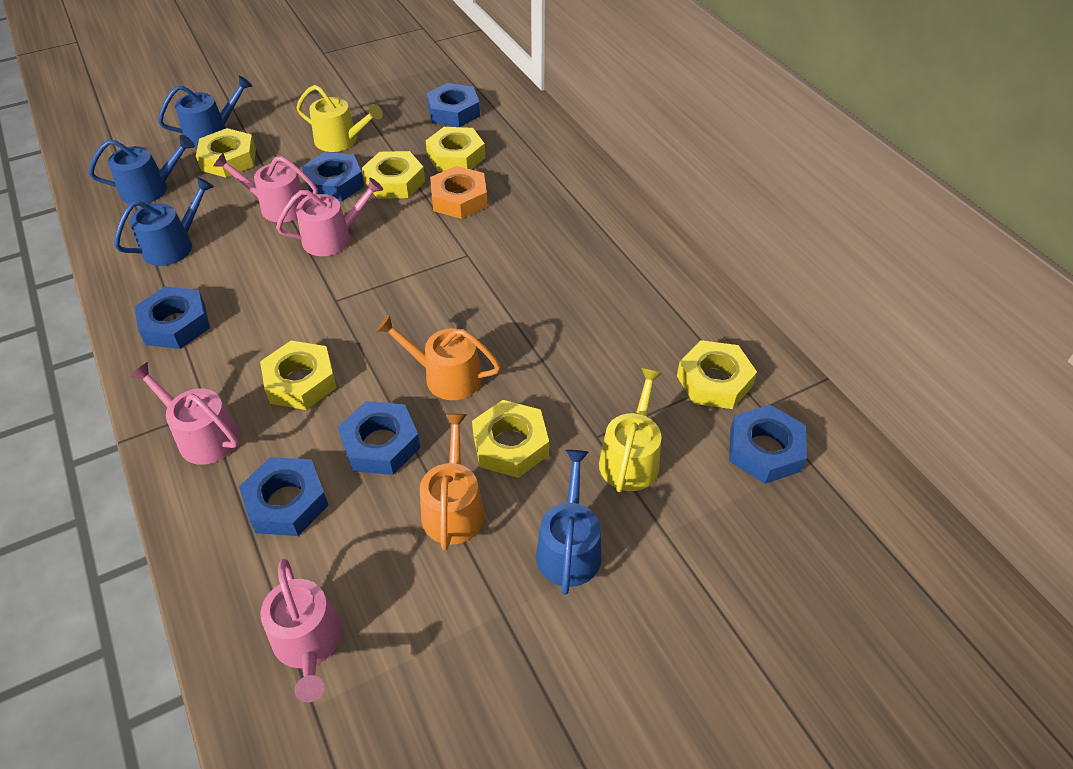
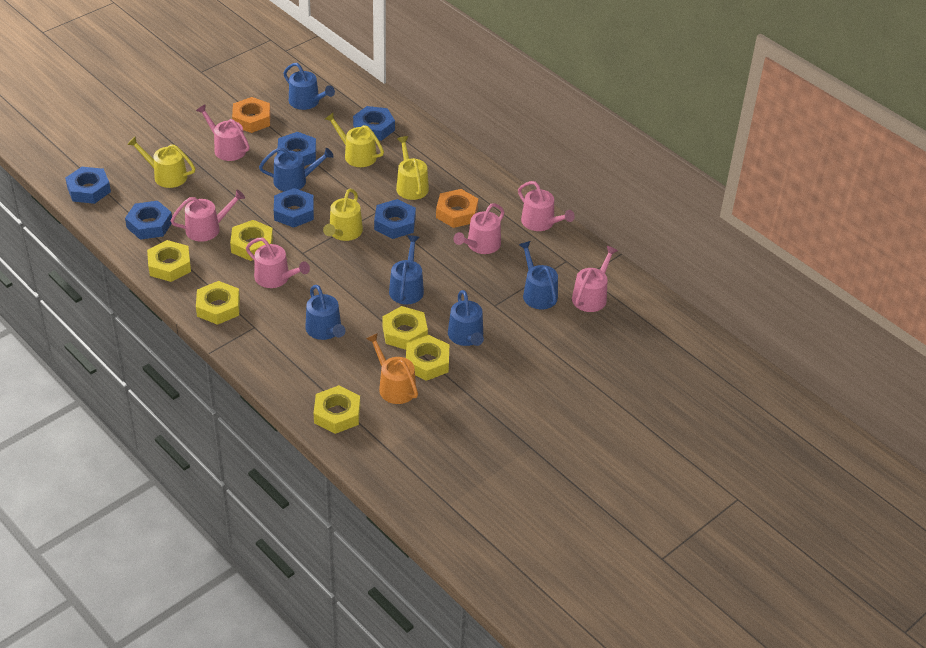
blue watering can: [89,135,195,204] [114,177,214,266] [158,76,252,147] [536,450,601,595] = 4 -> [259,147,334,192] [283,63,335,110] [306,285,345,340] [389,235,424,305] [448,290,484,346] [519,241,558,309] = 6
orange nut: [430,166,488,219] = 1 -> [232,97,271,133] [436,189,478,228] = 2
orange watering can: [376,315,501,400] [420,414,485,550] = 2 -> [366,333,418,404] = 1
pink watering can: [130,362,239,465] [213,153,318,222] [260,559,342,703] [276,178,383,256] = 4 -> [171,190,245,242] [196,104,250,161] [246,238,310,288] [454,203,504,254] [518,181,575,231] [572,246,618,312] = 6
yellow watering can: [296,85,383,152] [599,368,662,492] = 2 -> [127,137,195,188] [323,188,363,241] [325,113,384,167] [396,136,429,200] = 4

